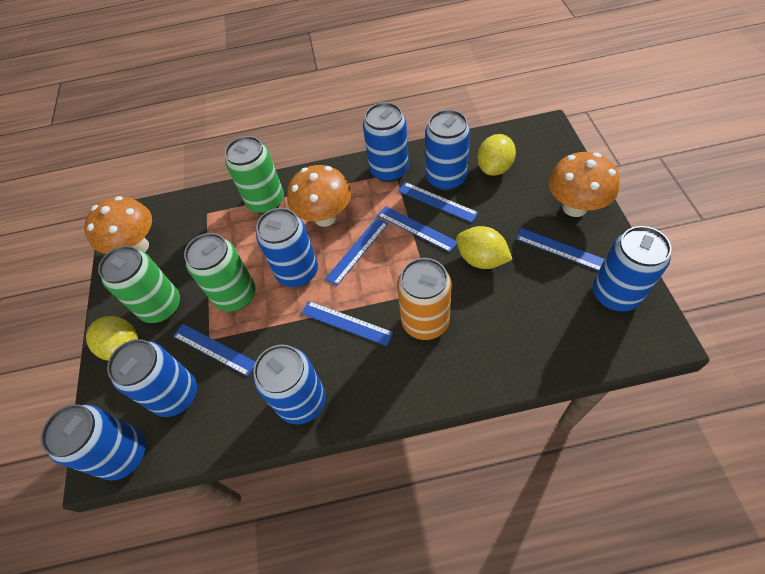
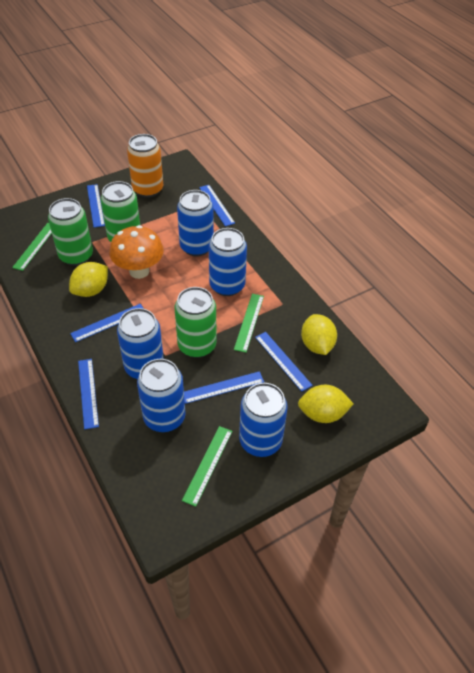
blue can: [41,404,146,481] [107,339,197,417] [253,345,326,425] [256,208,318,287] [363,102,409,182] [425,110,470,191] [593,226,672,312] = 7 -> [117,308,164,379] [137,359,186,432] [177,190,214,256] [209,228,247,296] [239,383,288,457] = 5
green ruler: none = 0 -> [12,223,52,271] [182,426,232,507] [234,294,264,353] = 3
orange mushroom: [84,196,152,254] [287,165,351,227] [548,152,620,217] = 3 -> [109,225,164,279] = 1

